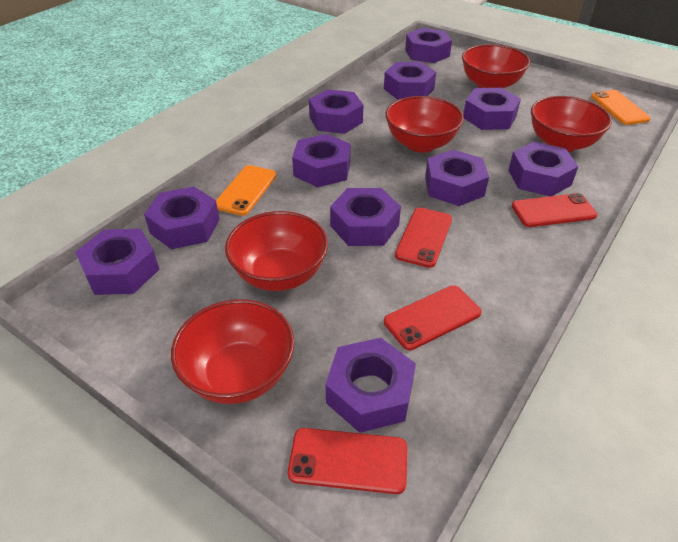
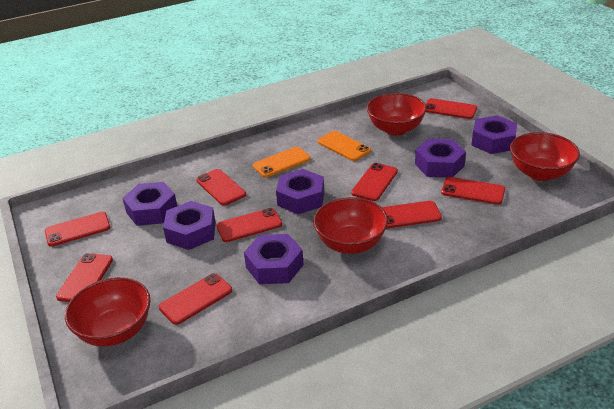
purple nut: [75,229,160,295] [144,186,220,250] [292,134,351,187] [309,89,363,134] [325,338,416,433] [330,188,401,246] [384,62,436,100] [405,28,452,63] [425,150,489,206] [463,88,521,130] [508,142,579,196] = 11 -> [122,182,177,226] [163,201,216,250] [244,234,304,284] [276,169,324,214] [415,139,466,178] [471,115,517,154] = 6
red bowl: [171,299,295,404] [225,211,328,291] [385,96,464,153] [462,44,530,88] [531,96,612,152] = 5 -> [65,277,151,347] [313,197,388,254] [367,93,427,136] [510,132,580,181] = 4
red phone: [288,428,407,494] [384,285,482,350] [395,208,452,268] [512,193,597,227] = 4 -> [45,212,110,247] [56,253,113,302] [159,273,232,325] [196,169,246,206] [216,208,282,242] [351,163,398,201] [382,201,442,229] [426,98,477,119] [441,177,505,205] = 9

